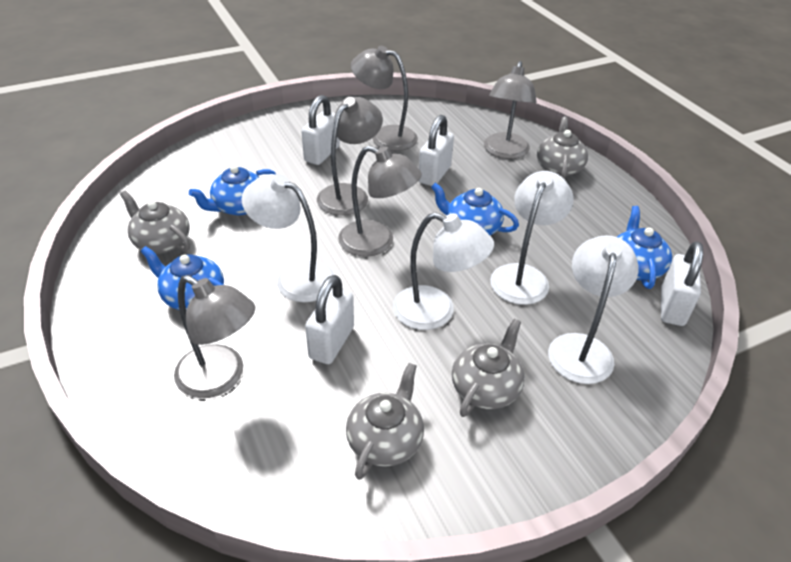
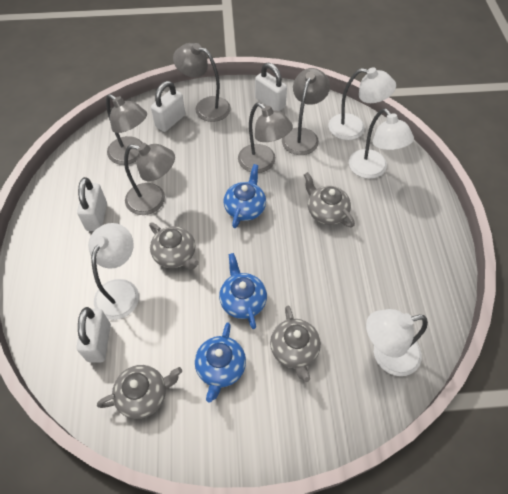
blue teapot: [141,246,224,310] [189,165,276,216] [431,183,519,235] [617,206,672,289] = 4 -> [195,322,246,403] [219,253,267,329] [224,164,266,228] = 3

